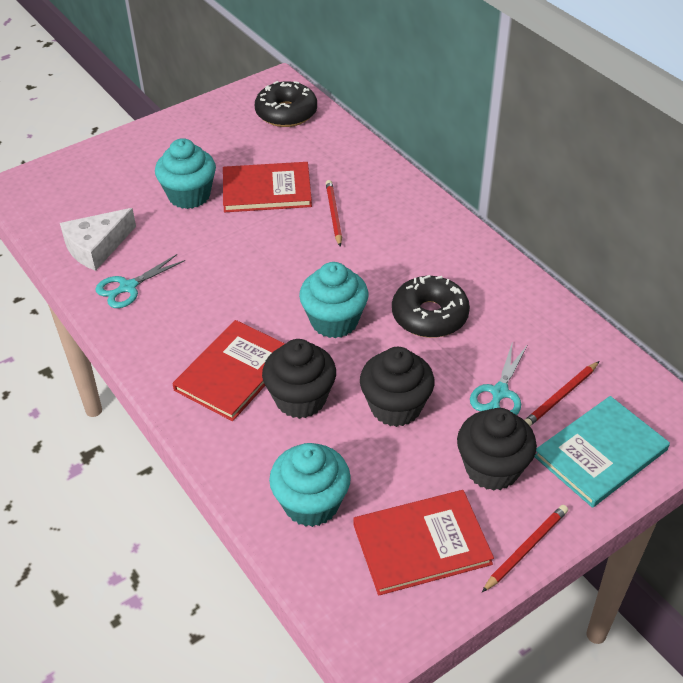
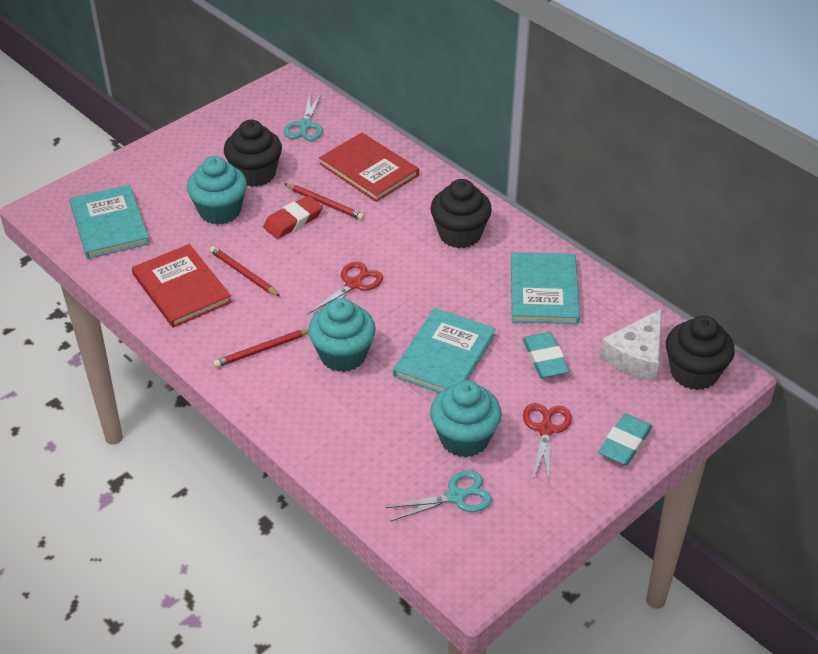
black donut: [255,81,317,127] [392,275,470,338] = 2 -> none = 0
red book: [173,320,285,421] [223,162,312,212] [353,490,494,595] = 3 -> [132,244,232,328] [319,133,419,202] = 2
red eraser: none = 0 -> [263,195,323,239] = 1
red scissors: none = 0 -> [308,261,383,314] [523,403,572,483] = 2
turquoise book: [534,396,670,508] = 1 -> [69,185,150,259] [393,308,496,393] [511,252,580,324] = 3
turquoise eraser: none = 0 -> [523,332,570,378] [598,414,653,465] = 2

